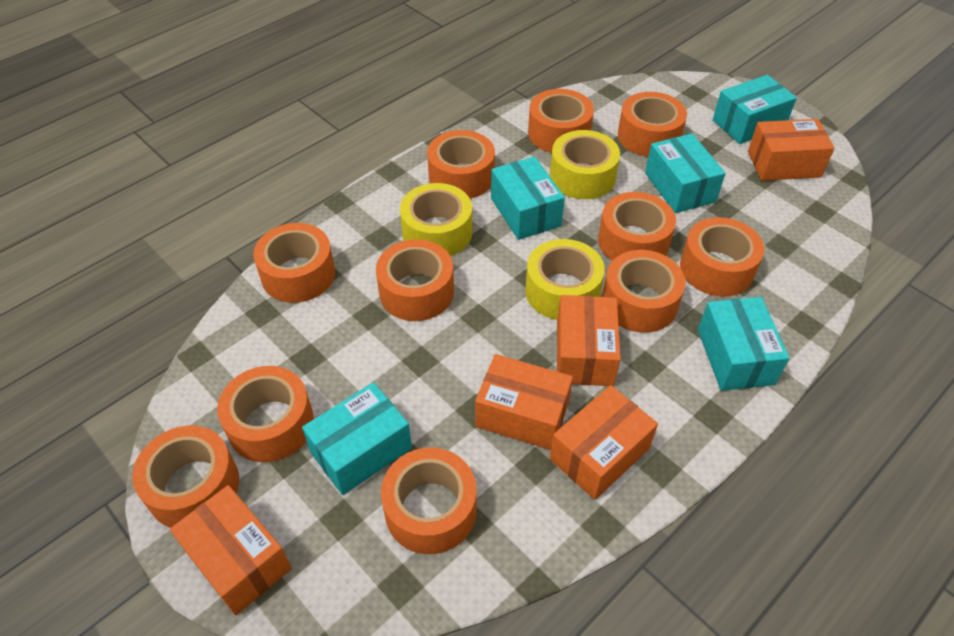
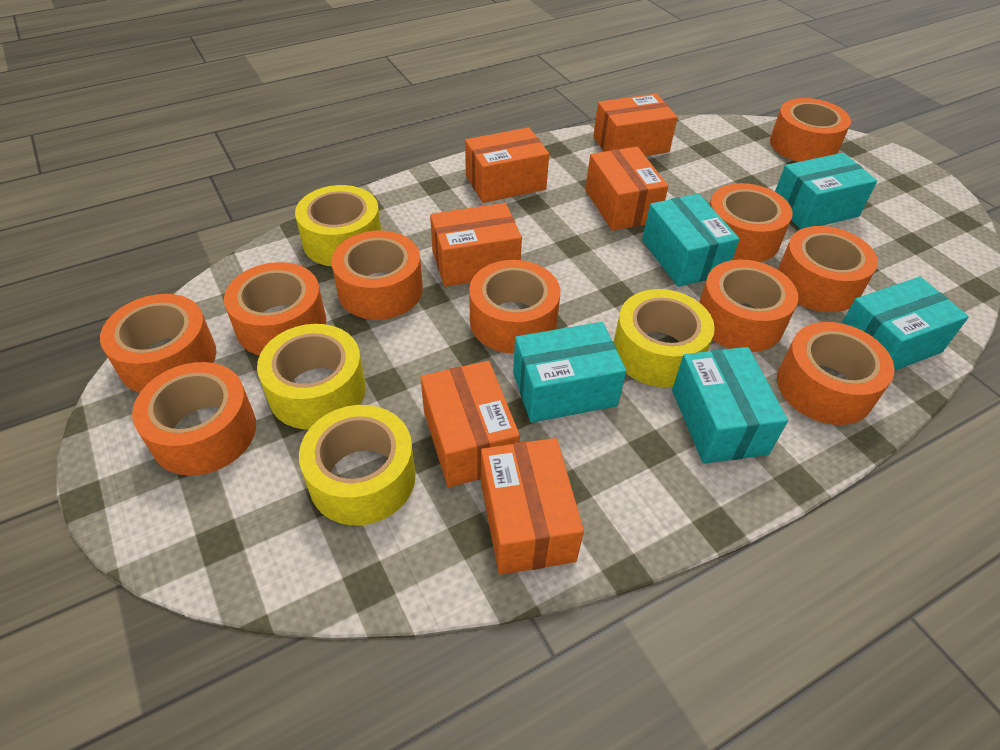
orange box: [170,485,292,615] [475,354,573,450] [550,385,658,500] [557,295,621,386] [748,119,835,181] = 5 -> [421,361,520,487] [430,203,522,287] [465,127,549,203] [481,438,584,575] [585,147,668,231] [593,94,678,156] = 6
orange tape: [132,425,239,528] [217,366,314,463] [253,223,335,303] [376,239,454,321] [381,448,477,554] [427,130,495,199] [528,89,594,153] [598,192,676,261] [602,250,686,333] [618,92,687,157] [680,217,764,297] = 11 -> [100,294,216,393] [132,362,256,476] [224,262,326,356] [331,231,423,320] [469,260,560,353] [699,260,798,352] [709,183,793,262] [770,98,851,162] [777,322,895,425] [778,226,878,312] = 10
yellow tape: [400,183,472,256] [525,239,605,320] [550,130,620,199] = 3 -> [257,324,366,430] [295,185,381,266] [299,405,416,525] [614,289,715,387] = 4

